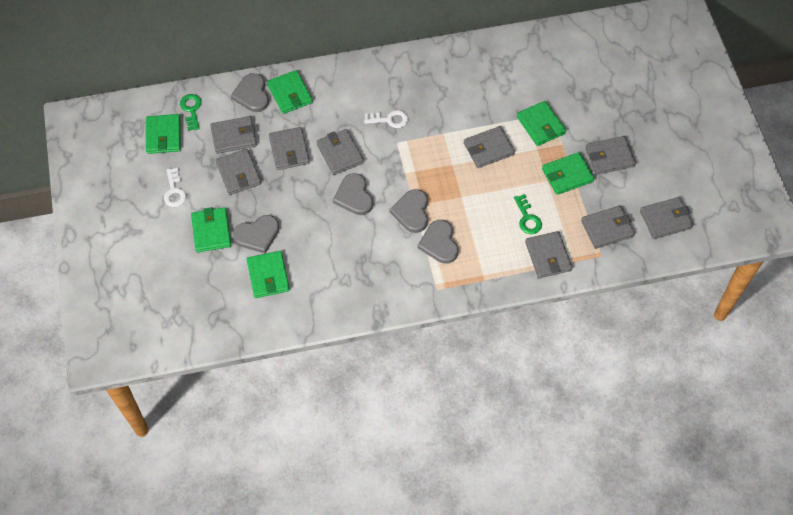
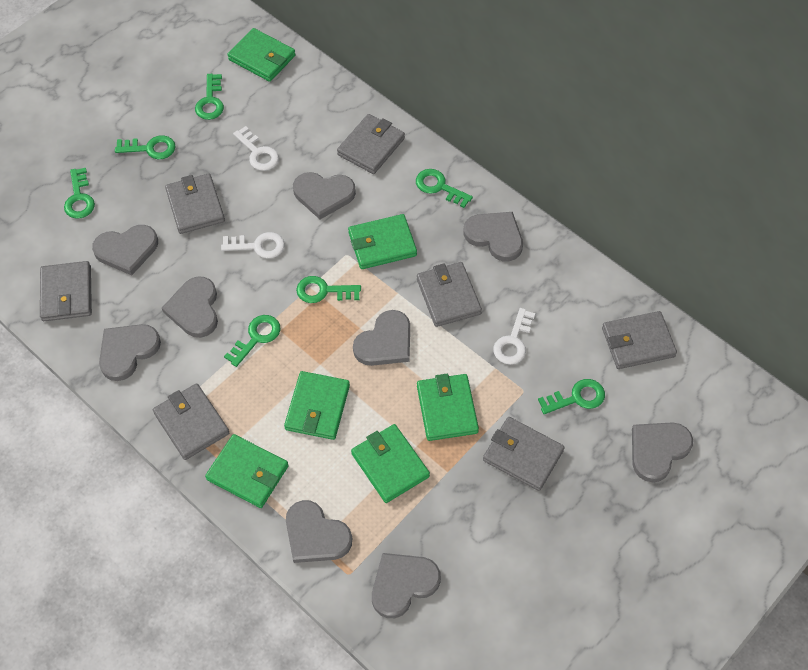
green key: [180,94,201,131] [514,194,542,234] = 2 -> [64,168,95,219] [115,135,176,159] [195,74,224,120] [224,315,280,367] [296,276,361,303] [416,169,473,208] [538,379,605,414] = 7
grey heart: [231,73,269,112] [233,215,279,254] [333,173,373,215] [390,189,428,233] [417,220,458,264] = 5 -> [92,225,158,275] [99,324,161,381] [162,277,218,338] [286,500,352,563] [293,172,356,219] [353,310,410,366] [372,553,441,618] [463,212,523,261] [632,422,693,482] = 9
grey wallet: [210,116,257,154] [216,149,261,195] [269,127,310,170] [316,129,364,175] [464,126,515,168] [525,231,572,278] [581,205,635,249] [585,136,636,175] [640,197,694,239] = 9 -> [40,261,92,321] [153,383,229,460] [165,173,225,234] [337,114,405,174] [417,262,482,327] [483,417,565,491] [602,311,677,369] = 7
white key: [164,168,186,207] [364,110,408,128] = 2 -> [221,232,285,258] [233,126,279,171] [493,308,535,364] = 3

